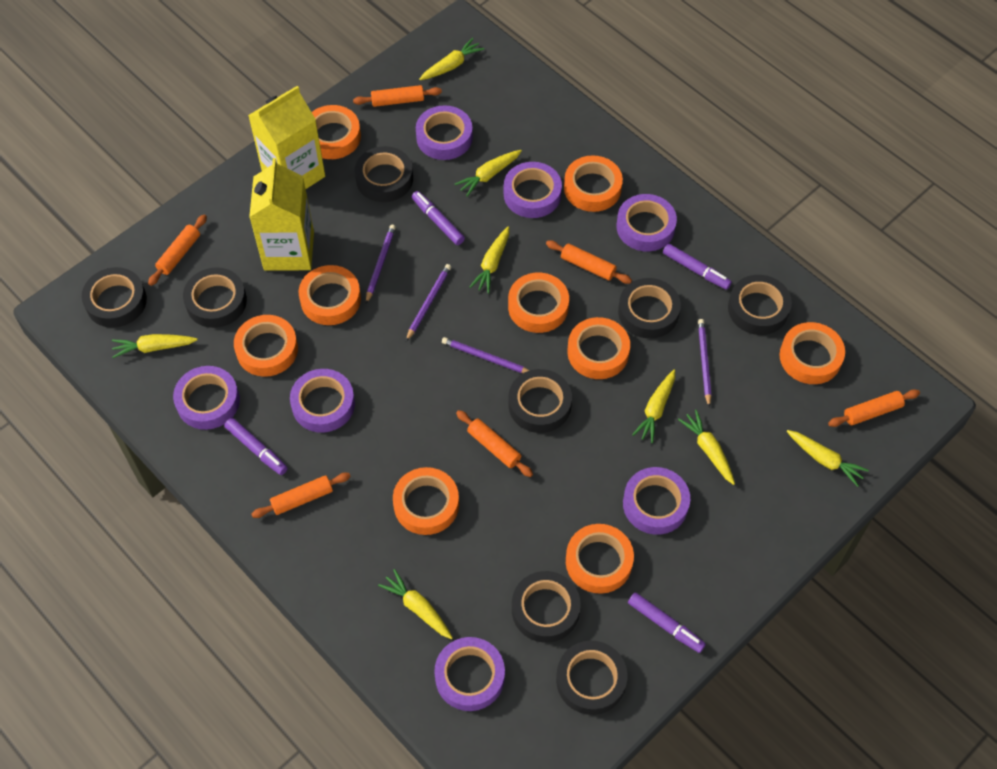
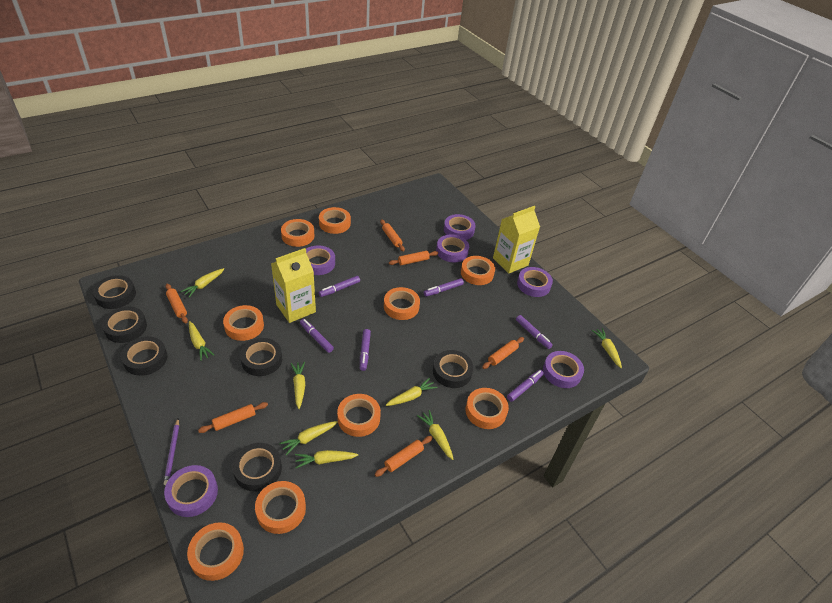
black tape: [82,267,147,328] [183,267,247,328] [355,146,413,202] [509,369,572,433] [512,571,581,643] [556,641,627,715] [618,278,681,339] [728,275,792,335] = 8 -> [93,275,136,309] [102,307,147,343] [121,337,167,376] [232,443,282,492] [240,338,282,376] [433,350,473,388] = 6
purple marker: [224,418,288,475] [412,191,465,245] [628,592,706,653] [663,243,732,290] = 4 -> [300,319,334,353] [319,276,360,297] [360,329,371,371] [424,278,464,297] [507,370,544,402] [516,315,553,349] = 6
purple pencil: [366,225,396,304] [406,264,451,341] [442,337,530,373] [698,319,711,407] = 4 -> [164,419,179,485] = 1
purple tape: [173,366,240,430] [290,369,355,433] [416,105,473,160] [434,637,505,711] [504,162,562,218] [617,194,677,252] [623,467,690,535] = 7 -> [164,465,218,517] [306,245,335,275] [436,234,469,262] [444,214,476,240] [517,267,553,297] [543,351,584,388] = 6

